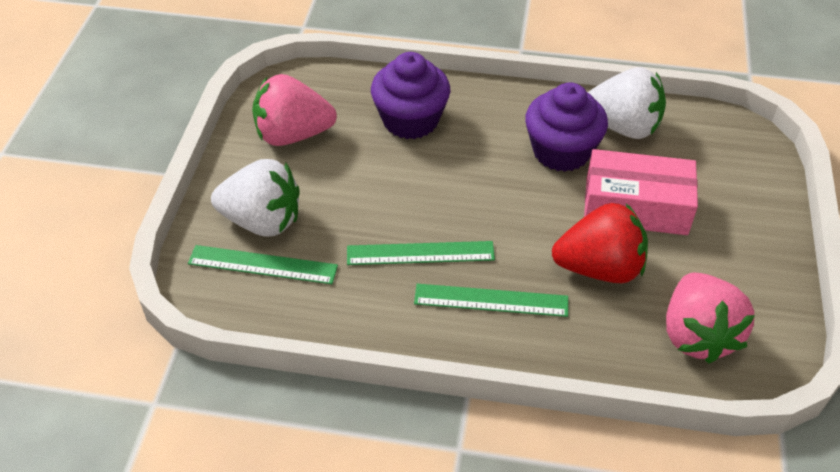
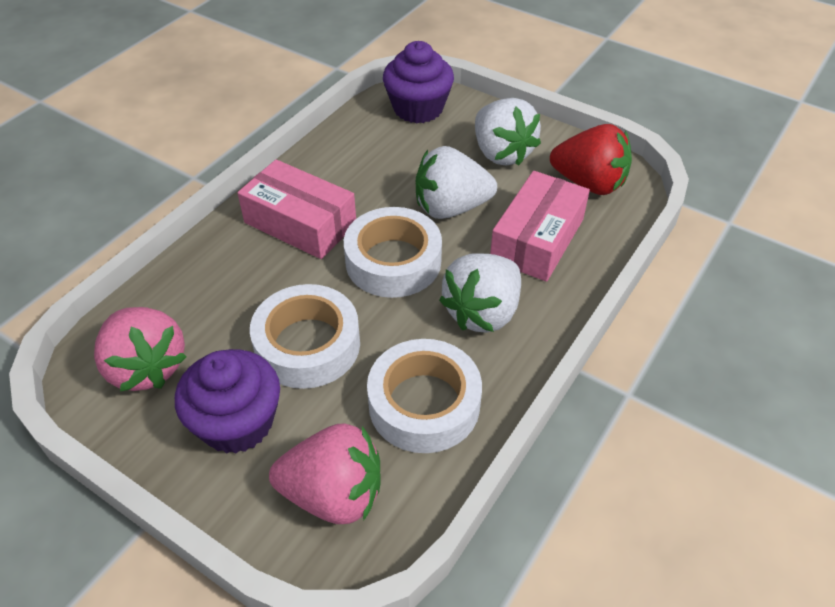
green ruler: [188,245,338,284] [347,241,495,265] [414,284,568,317] = 3 -> none = 0
pink box: [584,149,698,235] = 1 -> [237,159,356,259] [490,171,590,282] = 2
white strawberry: [211,159,300,237] [588,67,666,139] = 2 -> [416,146,497,219] [439,253,521,333] [475,98,541,166] = 3
white tape: none = 0 -> [250,284,360,389] [344,207,442,298] [367,339,482,453] = 3

